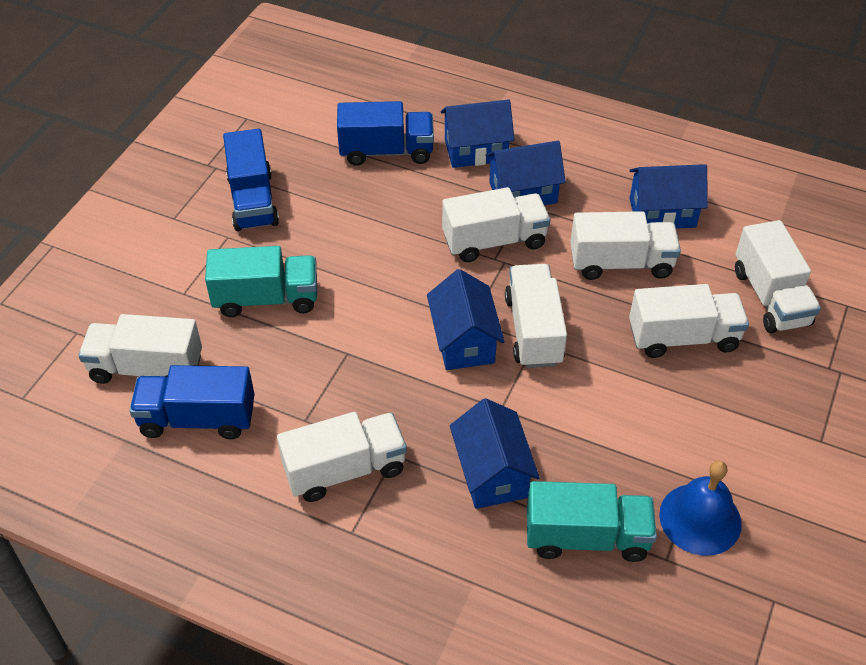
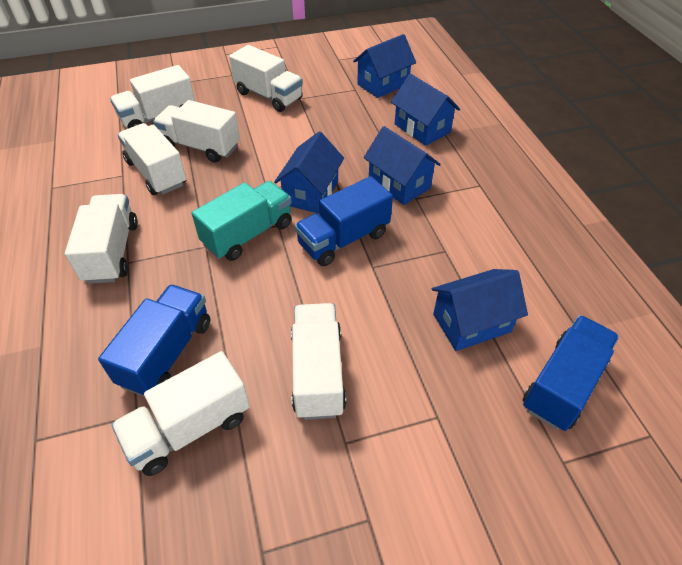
blue bell: [659,460,742,556] = 1 -> none = 0
turquoise truck: [205,246,317,317] [527,481,657,562] = 2 -> [192,181,292,261] = 1

